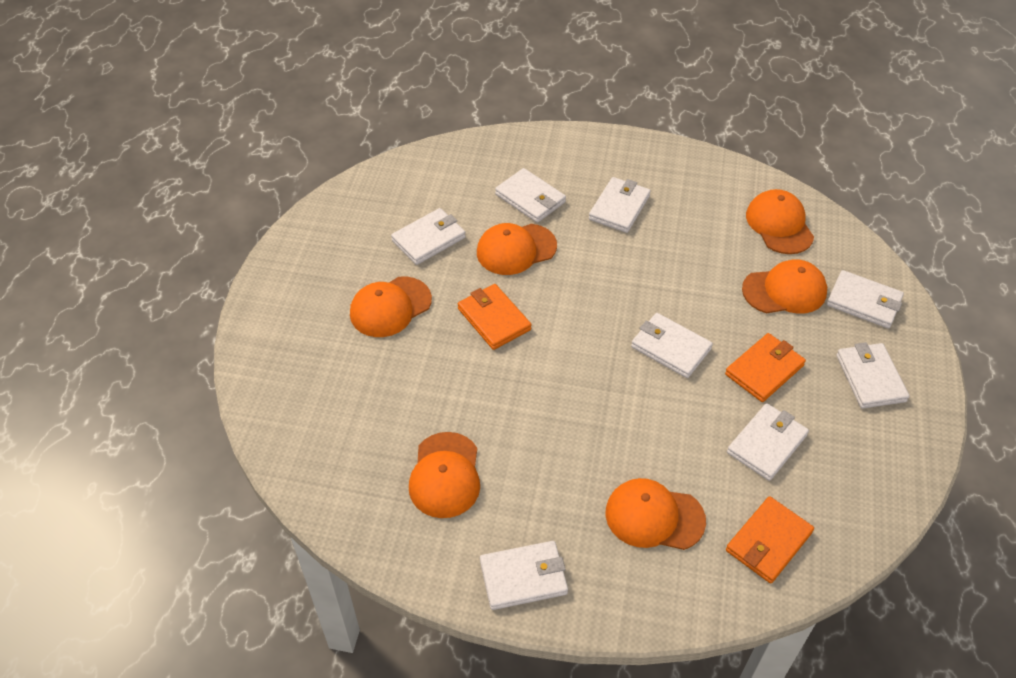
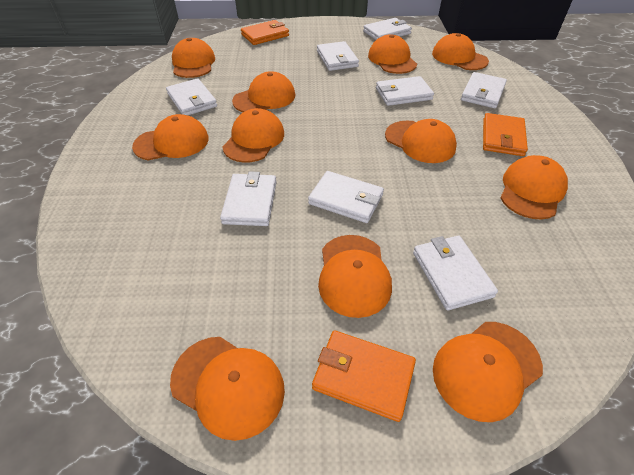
orange cap: [350,276,432,337] [409,432,480,518] [477,223,557,275] [606,478,706,550] [742,259,827,314] [746,189,814,254] = 6 -> [132,114,209,161] [170,337,285,441] [172,38,215,78] [223,108,284,163] [232,71,295,112] [318,235,392,318] [368,35,417,74] [385,119,457,163] [432,33,489,70] [433,322,543,422] [500,155,568,219] = 11

